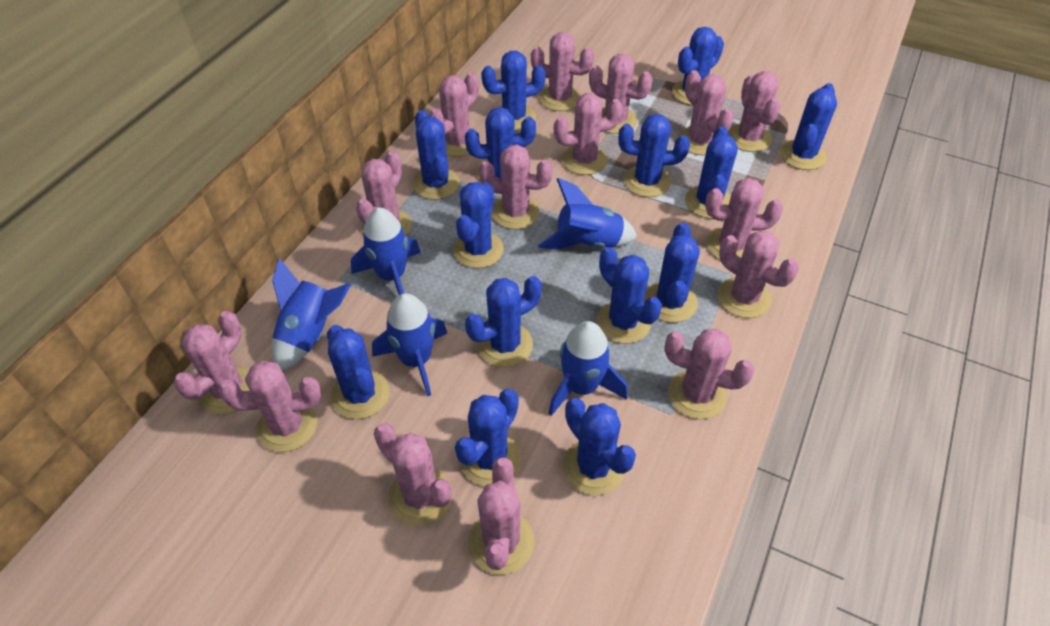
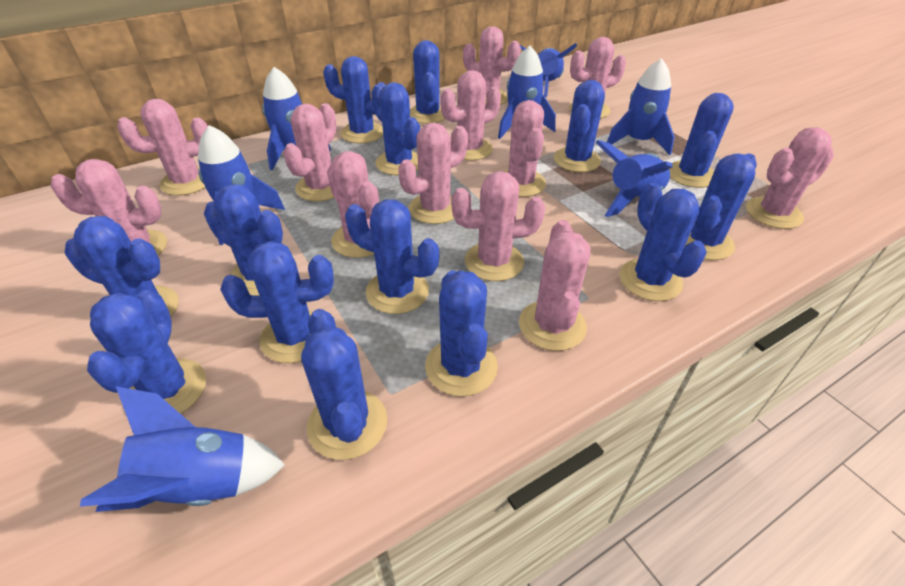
blue rocket: [272,258,351,371] [351,207,421,295] [372,293,447,396] [538,178,637,250] [548,321,628,416] = 5 -> [80,386,285,512] [198,125,285,245] [262,67,331,170] [498,46,556,139] [520,43,577,97] [595,140,673,217] [607,58,675,155] = 7
pink cactus: [173,311,250,415] [218,361,321,452] [356,151,412,236] [374,423,453,526] [429,73,480,157] [468,457,535,575] [479,145,553,229] [531,32,594,111] [554,93,623,175] [589,54,653,134] [664,329,755,419] [678,70,734,155] [705,178,783,260] [718,230,799,318] [728,71,780,152] = 15 -> [51,159,167,256] [117,99,208,196] [283,103,336,201] [327,151,379,258] [398,123,468,224] [440,70,501,161] [451,171,545,281] [463,26,521,106] [504,100,546,197] [519,220,591,351] [569,37,626,119] [746,127,834,229] = 12

